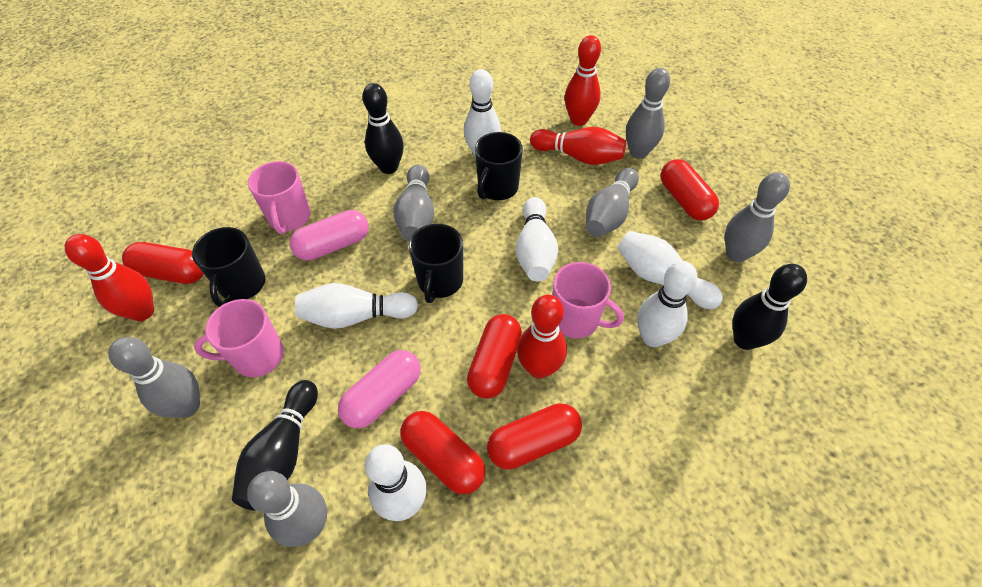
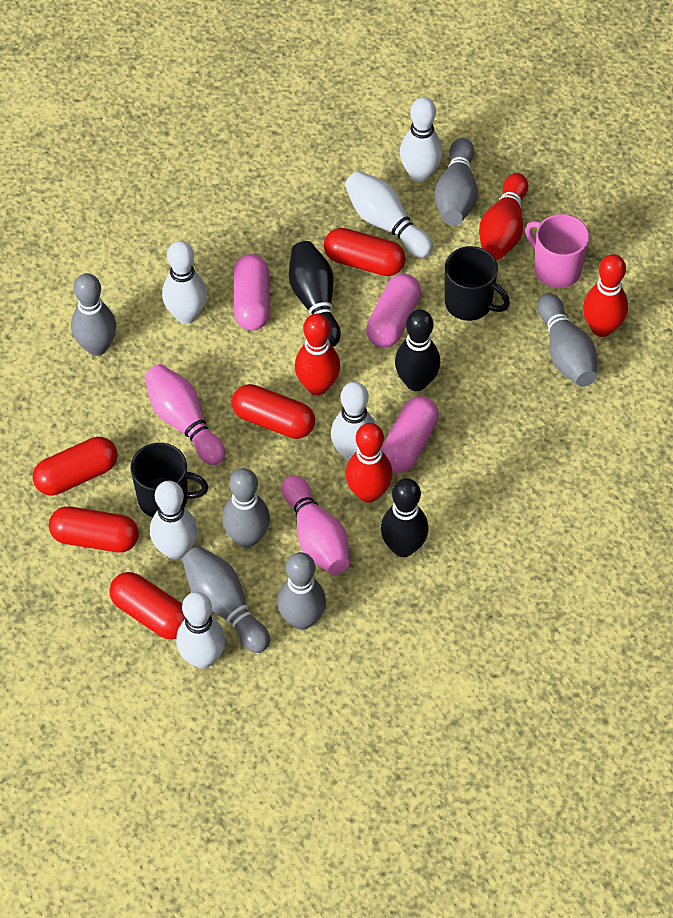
black mug: [192,227,265,307] [409,224,463,303] [475,132,523,200] = 3 -> [131,443,209,518] [445,246,510,321] = 2
pink bowling pin: none = 0 -> [145,364,225,465] [282,475,349,575] = 2
pink capsule: [290,210,369,261] [338,350,421,428] = 2 -> [233,254,270,331] [366,274,421,348] [382,396,439,473] = 3
pink mug: [194,299,284,377] [248,161,311,234] [553,262,624,338] = 3 -> [525,214,589,288] = 1

